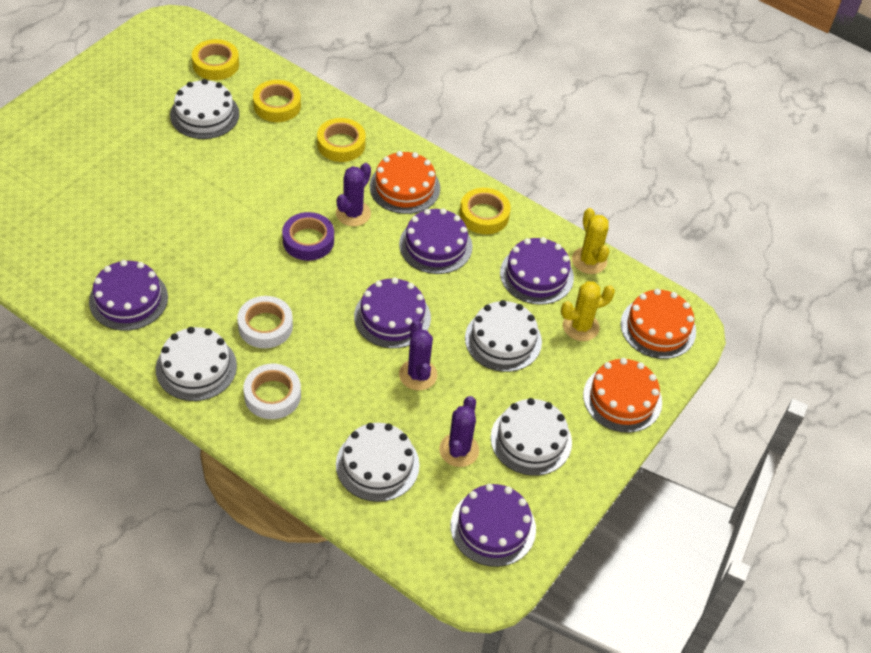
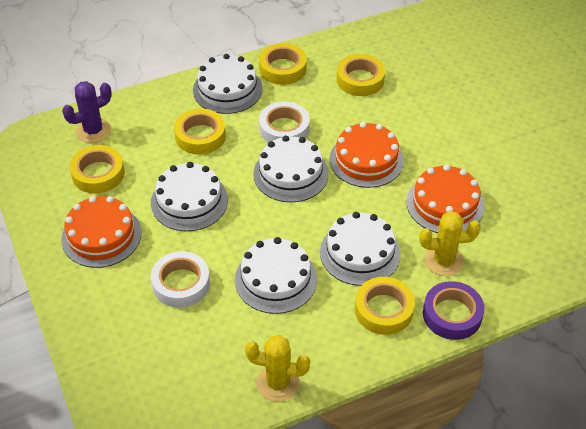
purple cactus: [336,163,371,226] [399,320,437,390] [439,396,479,467] = 3 -> [62,81,112,143] = 1
purple cake: [89,260,168,331] [354,278,431,348] [399,208,473,274] [450,484,536,567] [500,237,574,305] = 5 -> none = 0
yellow tape: [192,39,239,80] [253,80,301,122] [317,118,366,162] [460,188,511,234] = 4 -> [69,145,125,193] [174,108,226,155] [259,43,307,85] [337,54,385,96] [355,277,415,335] = 5

